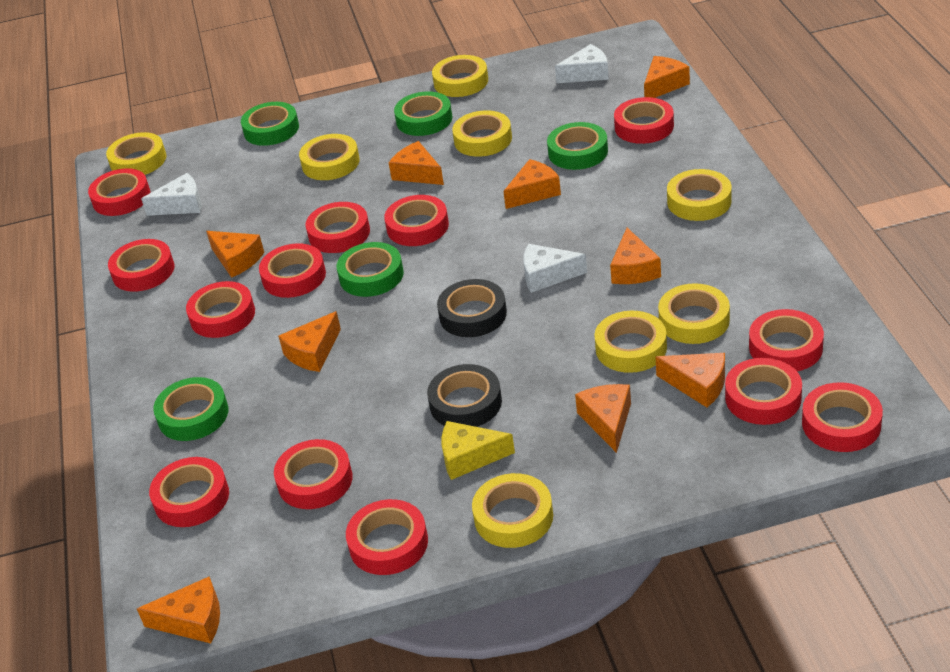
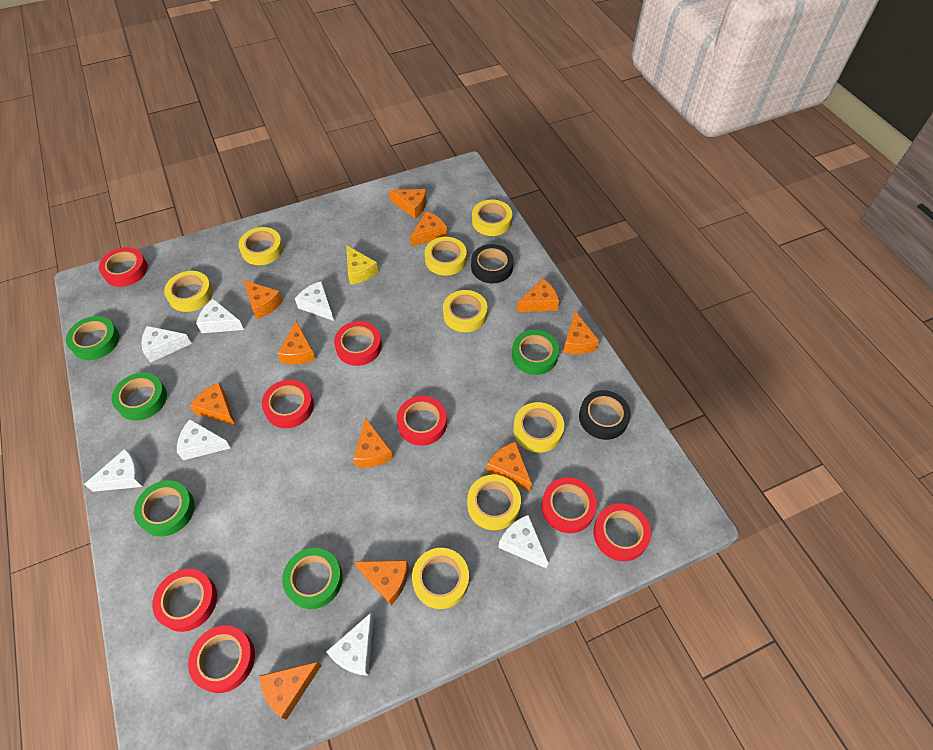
orange cheese: [137,577,220,643] [206,231,264,278] [278,311,341,372] [389,141,444,185] [503,159,561,209] [575,384,631,453] [610,228,661,284] [644,56,690,98] [656,353,725,407] = 9 -> [190,382,236,426] [244,280,283,319] [259,662,322,720] [277,321,316,365] [353,417,393,468] [354,560,409,605] [389,189,427,219] [410,211,447,247] [487,442,532,492] [517,278,559,312] [563,311,599,354] = 11
red tape: [88,168,150,216] [108,239,175,292] [149,457,229,527] [186,281,255,338] [259,243,326,298] [274,439,353,509] [305,202,370,253] [346,499,428,575] [384,195,449,246] [614,97,674,144] [725,358,802,425] [749,309,824,371] [802,382,883,452] = 13 -> [99,247,148,287] [152,569,217,632] [188,625,255,693] [262,380,314,428] [334,321,382,366] [397,396,447,446] [542,477,597,533] [593,503,651,561] = 8
white cheese: [141,173,202,216] [524,244,587,293] [555,44,609,83] = 3 -> [84,449,143,492] [141,326,192,363] [177,419,231,460] [196,299,244,333] [295,281,334,321] [326,613,374,676] [498,515,548,568] = 7

